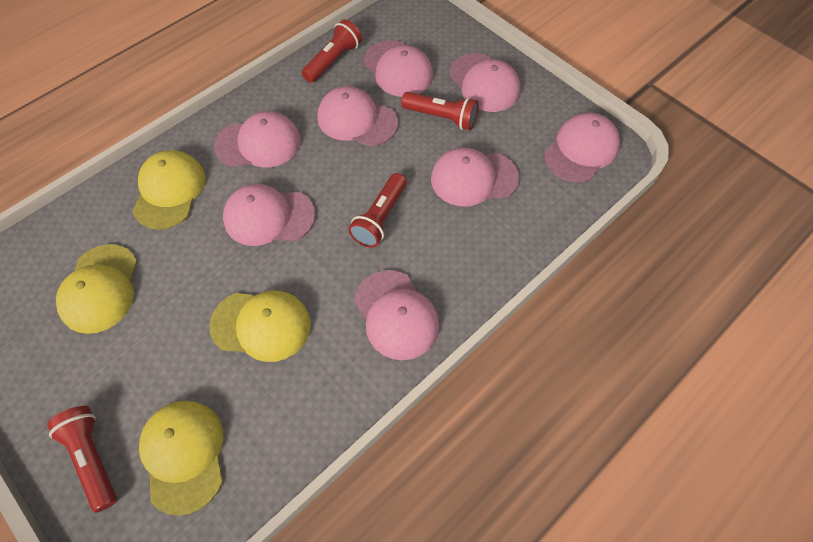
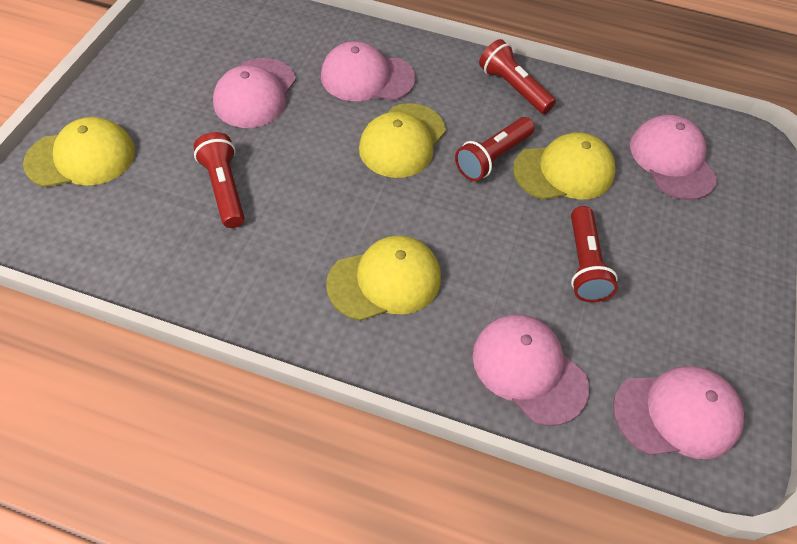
pink cap: [214,111,301,167] [223,184,315,246] [317,86,398,147] [354,270,439,360] [364,40,433,97] [431,148,519,206] [450,53,521,112] [544,113,620,183] = 8 -> [213,58,296,128] [321,41,416,101] [473,315,589,426] [613,366,744,459] [630,115,717,200] = 5

